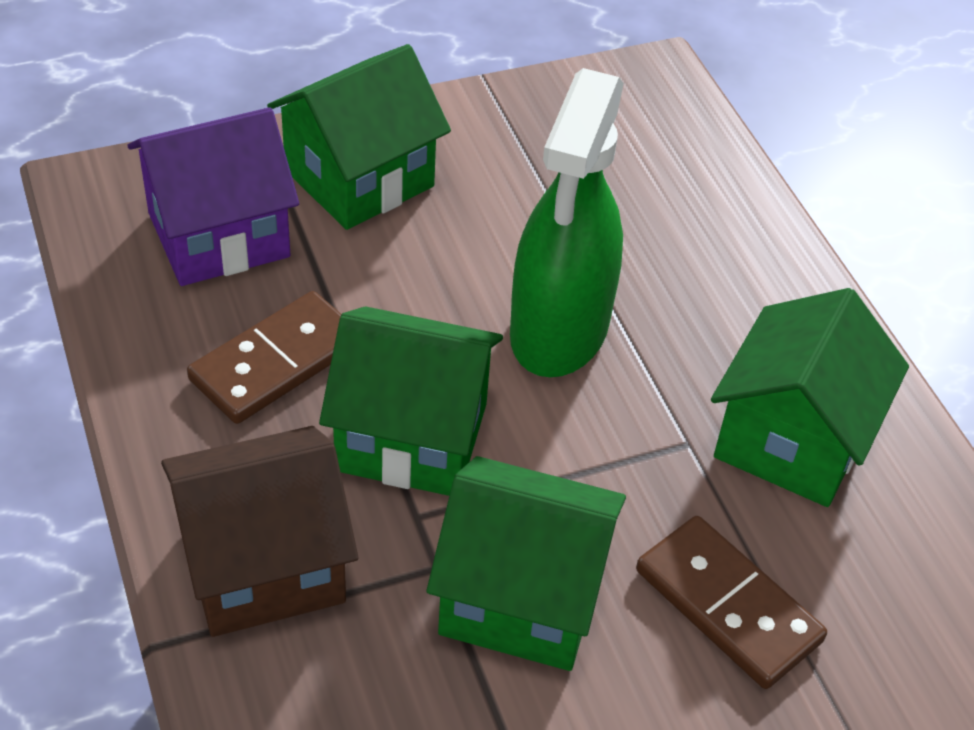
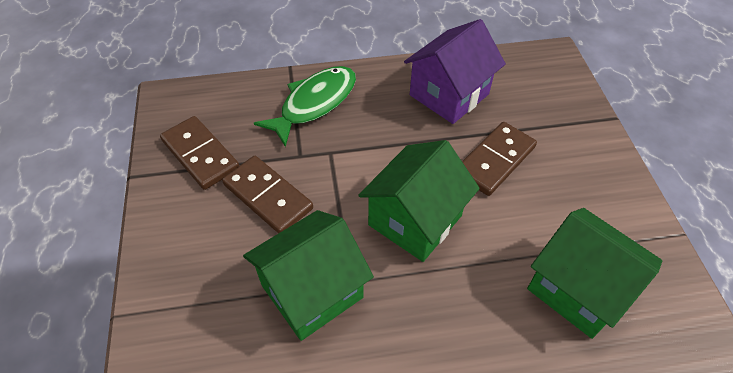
brown domino: [187,291,341,424] [636,516,827,689] = 2 -> [160,116,239,190] [222,156,313,234] [462,122,537,196] = 3
brown house: [161,426,359,637] = 1 -> none = 0
green fish: none = 0 -> [254,66,356,147] = 1
green house: [267,44,451,230] [319,307,503,496] [427,456,626,671] [711,288,909,507] = 4 -> [243,210,374,341] [358,140,480,262] [527,208,663,339] = 3
green spray bottle: [510,68,624,377] = 1 -> none = 0

